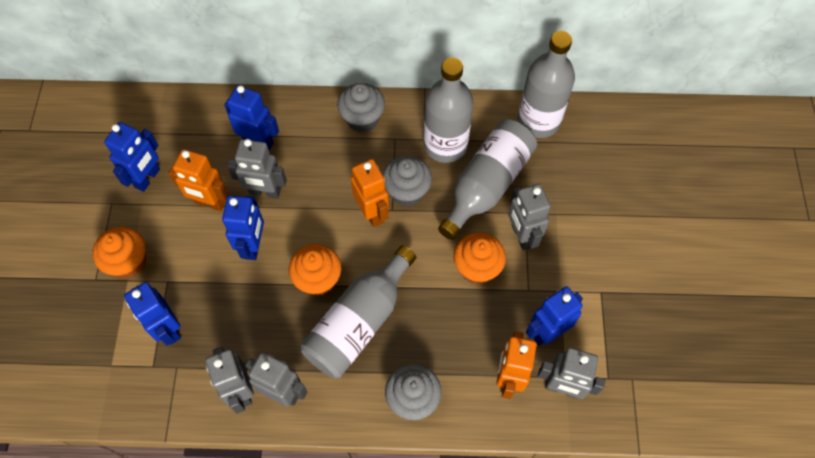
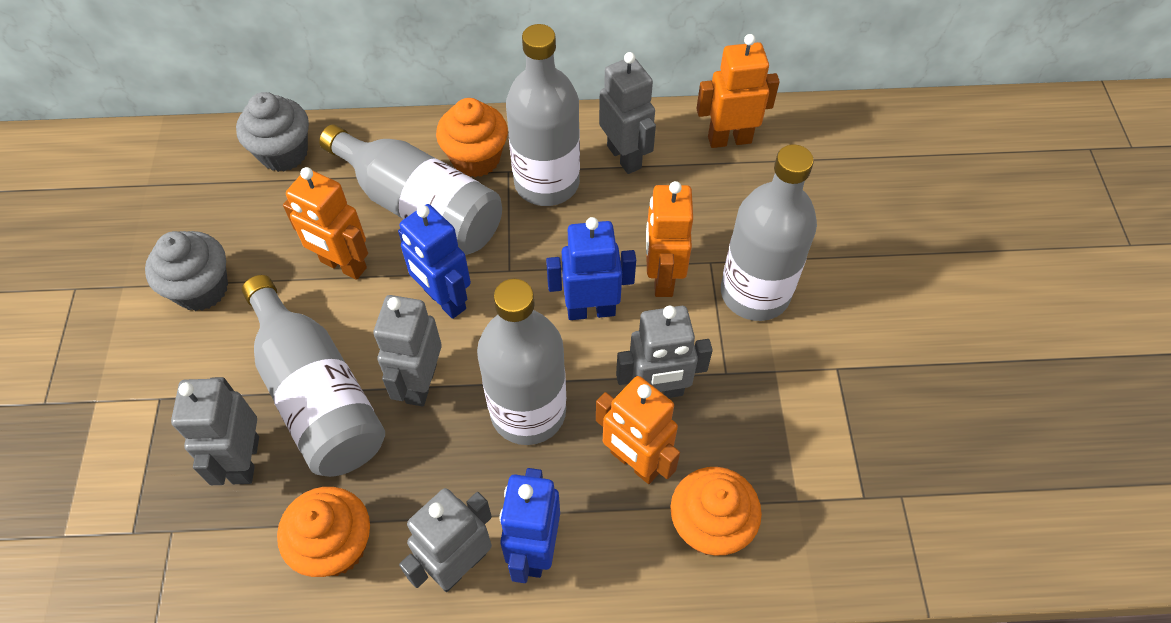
blue robot: [104,122,160,192] [124,282,181,346] [222,195,264,260] [224,85,279,150] [526,286,583,346] = 5 -> [398,204,471,319] [500,468,560,583] [546,217,636,320] = 3
grey bottle: [300,245,416,378] [424,58,473,163] [438,119,537,240] [518,31,575,138] = 4 -> [242,275,385,477] [319,124,502,255] [477,279,566,445] [506,24,580,206] [721,144,817,321] = 5
grey cupcake: [337,83,385,132] [383,156,432,206] [385,364,442,420] = 3 -> [145,231,228,311] [236,92,309,172] = 2
orange robot: [169,149,228,211] [351,159,389,227] [496,331,537,399] = 3 -> [283,167,368,280] [596,376,680,484] [646,181,693,297] [696,34,780,148] = 4

